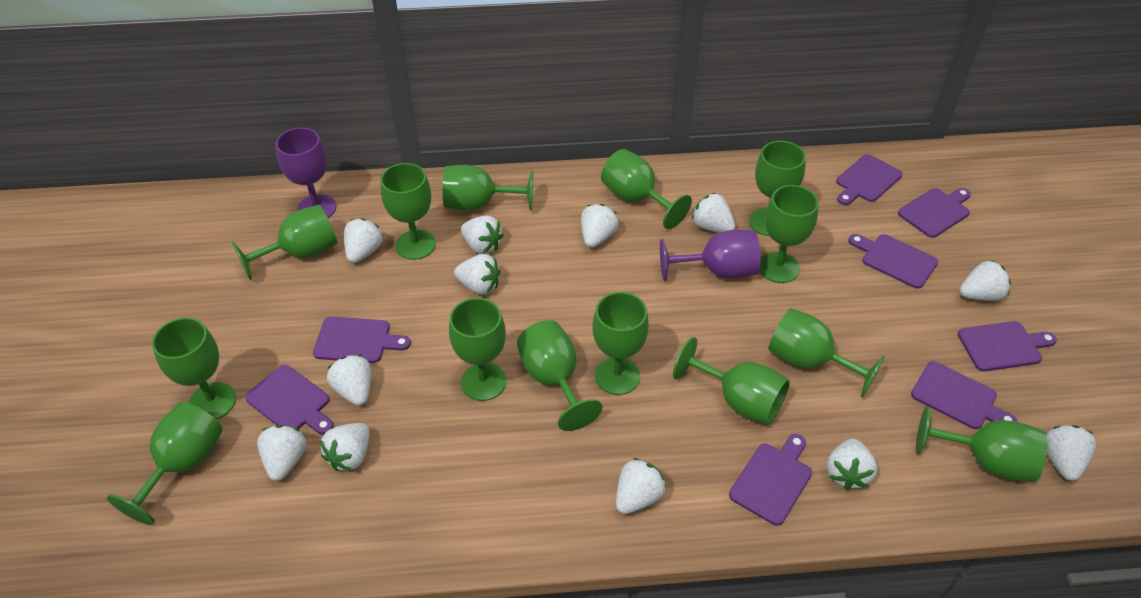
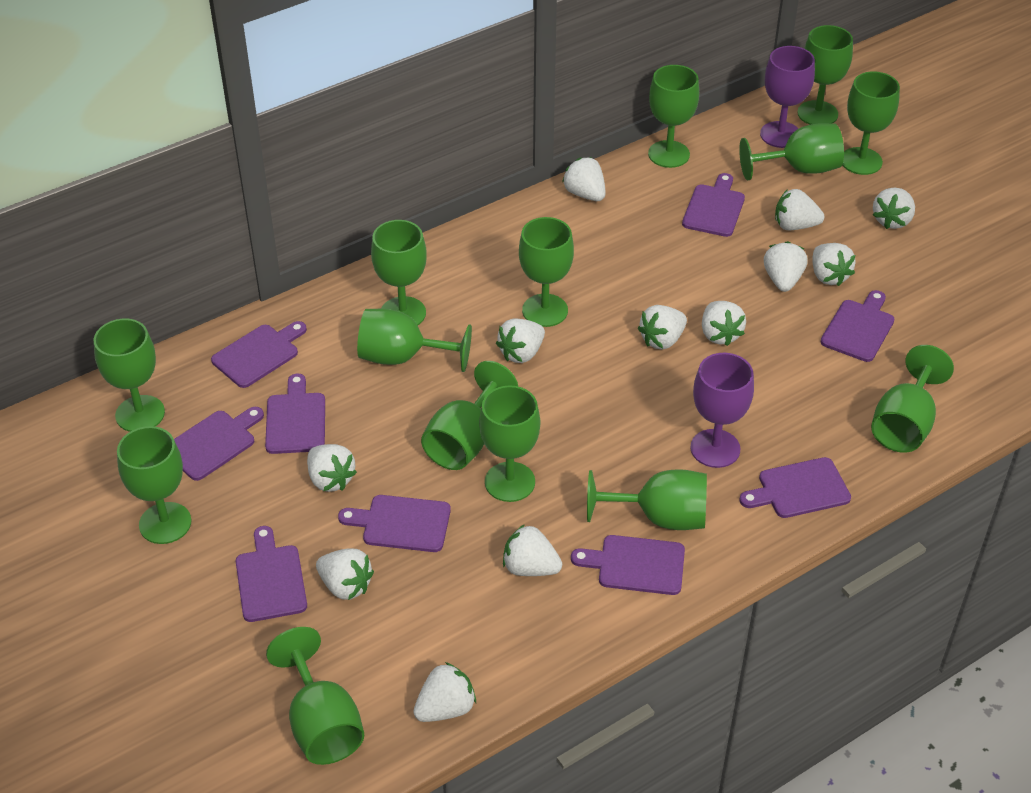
purple cutting board: [245,365,334,435] [313,317,411,363] [729,434,812,526] [836,154,902,205] [848,234,938,289] [898,188,971,238] [911,361,1017,429] [958,321,1057,371] = 8 -> [174,407,264,481] [211,321,307,388] [236,526,307,622] [265,373,325,454] [338,495,451,552] [571,535,685,595] [682,173,745,237] [739,457,851,518] [821,290,894,362] = 9

